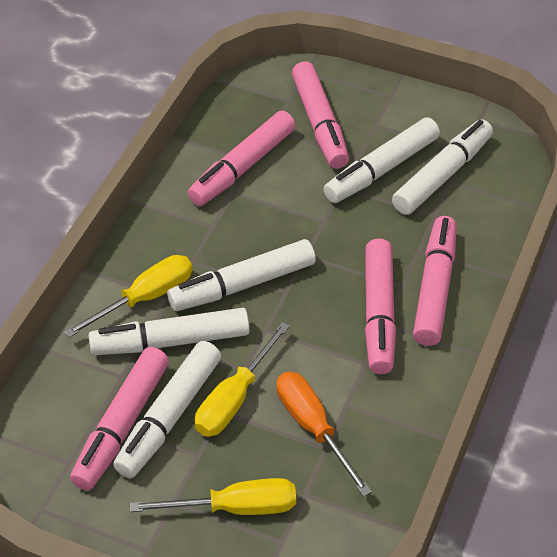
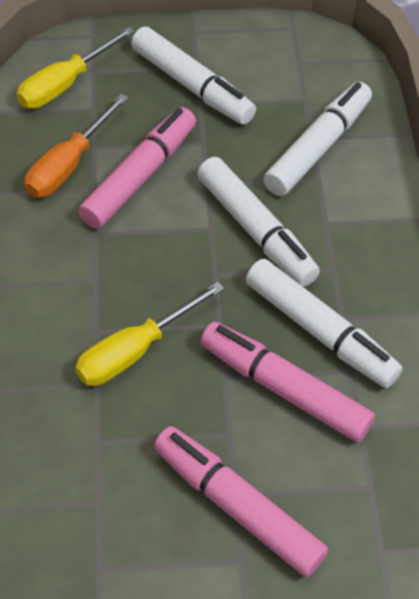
pink marker: [70,347,169,490] [188,111,296,206] [292,62,349,169] [365,238,396,374] [413,216,456,346] = 5 -> [78,107,196,229] [154,426,328,577] [201,322,375,442] = 3
white marker: [89,308,250,355] [113,341,221,478] [167,239,316,311] [323,117,440,203] [392,119,493,215] = 5 -> [131,27,256,125] [197,157,320,287] [246,258,403,388] [263,82,372,196] = 4
yellow screwdriver: [64,255,193,338] [130,478,296,515] [195,322,290,437] = 3 -> [17,27,135,109] [75,282,225,386] = 2

